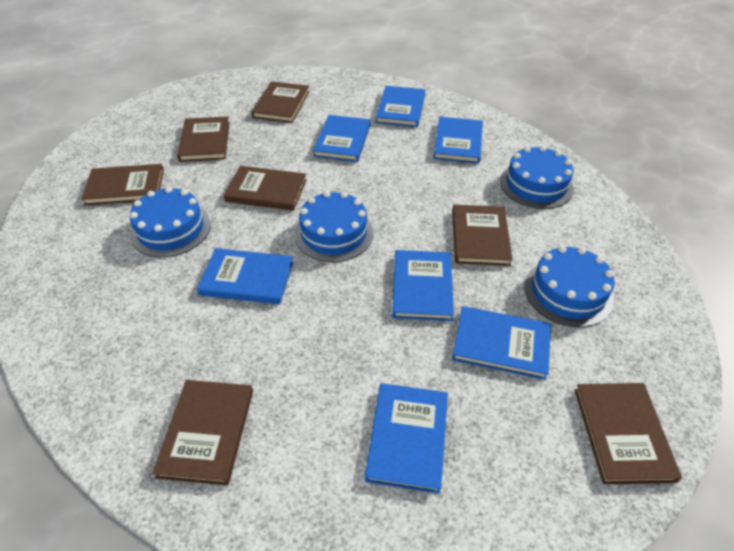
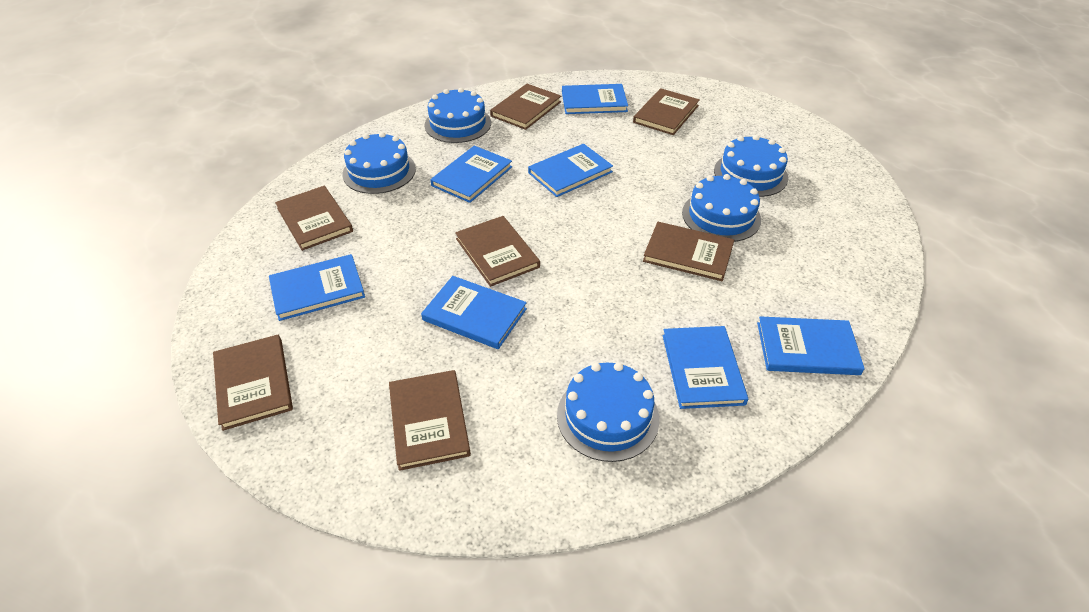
blue cake: [130,187,211,257] [295,191,373,262] [500,146,574,209] [524,246,615,327] = 4 -> [342,132,416,194] [424,88,491,143] [557,362,659,462] [682,174,761,242] [714,135,788,197] = 5

